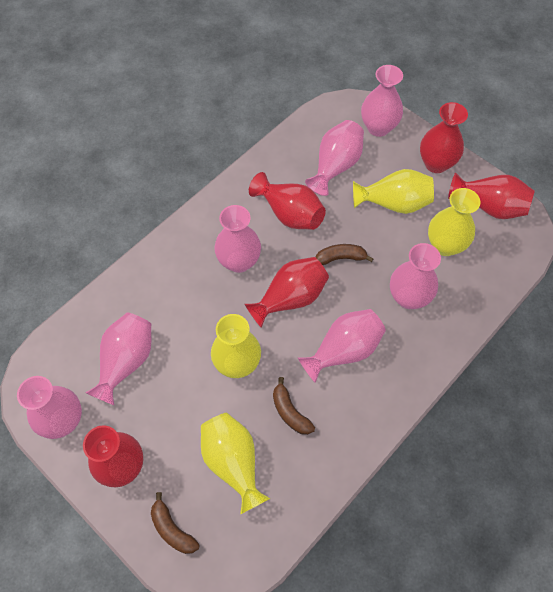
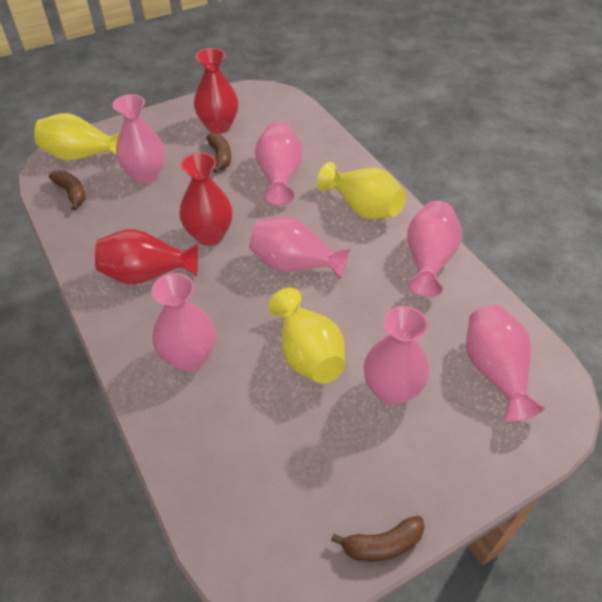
red vase: [83,425,143,487] [245,257,329,328] [249,172,326,230] [420,102,468,173] [448,173,535,219] = 5 -> [95,229,198,285] [179,152,233,246] [194,48,238,134] = 3
yellow vase: [201,413,271,515] [211,314,261,378] [353,169,434,214] [428,188,480,256] = 4 -> [34,113,120,161] [268,287,345,384] [317,162,406,219] = 3

